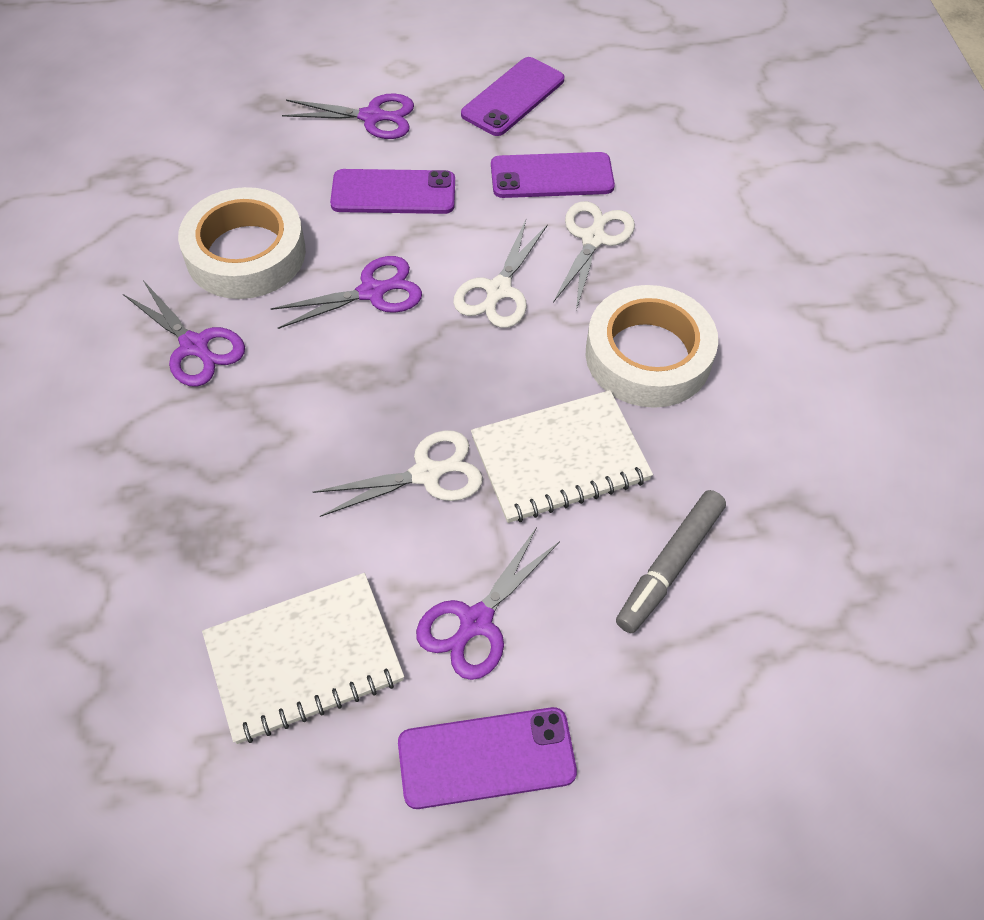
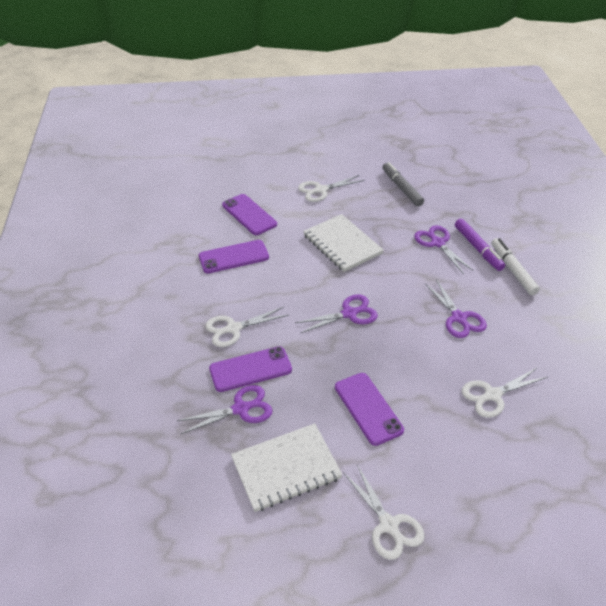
purple marker: none = 0 -> [455,219,505,271] = 1
white marker: none = 0 -> [491,238,540,295] = 1
white scissors: [313,430,483,517] [453,220,548,328] [553,201,635,310] = 3 -> [205,307,289,347] [298,175,365,202] [343,465,425,560] [461,367,547,418] = 4
white tape: [178,187,306,299] [586,285,718,408] = 2 -> none = 0

